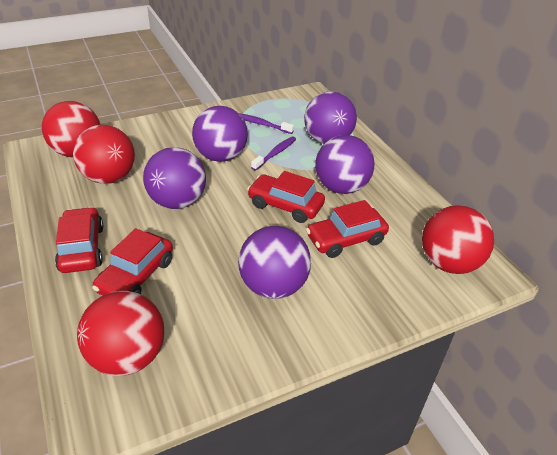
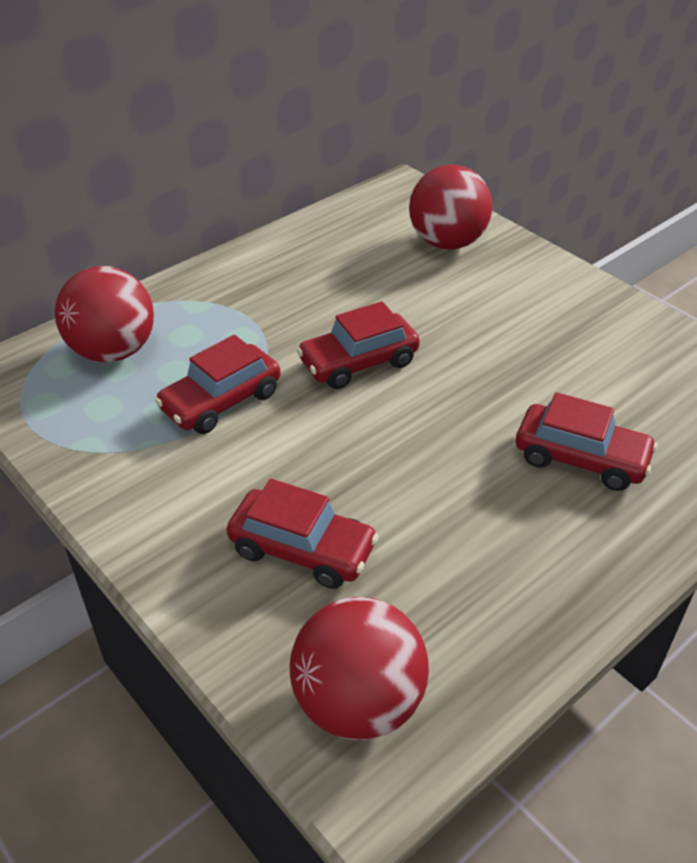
purple ball: [143,147,206,209] [192,106,248,162] [238,226,311,299] [304,92,357,144] [315,135,375,194] = 5 -> none = 0
purple toothbrush: [239,113,294,134] [251,136,296,171] = 2 -> none = 0
red ball: [42,101,100,157] [73,125,135,184] [77,291,164,376] [422,205,494,274] = 4 -> [55,266,154,363] [290,597,429,740] [409,164,492,250] = 3

